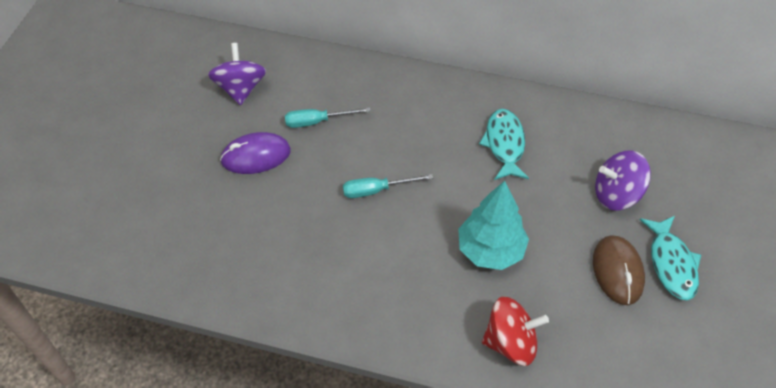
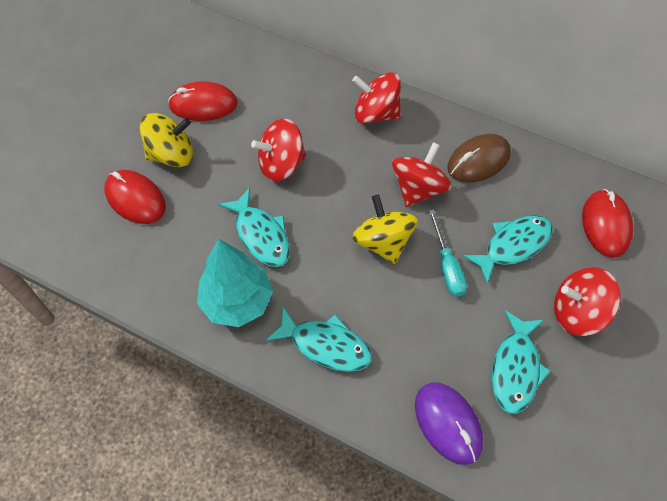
purple spinning top: [208,43,266,105] [595,151,651,211] = 2 -> none = 0
red mouse: none = 0 -> [104,170,166,224] [168,81,238,121] [582,189,633,258] = 3
red spinning top: [482,297,549,366] = 1 -> [251,118,306,182] [352,72,401,124] [392,142,452,207] [554,267,621,336] = 4
turquoise fish: [479,109,529,180] [640,216,701,300] = 2 -> [218,188,290,267] [266,307,372,372] [463,216,553,284] [492,310,551,414] = 4
turquoise screwdriver: [285,108,371,128] [343,174,433,198] = 2 -> [428,209,467,297] = 1
yellow spinning top: none = 0 -> [140,113,193,167] [352,194,418,264] = 2

